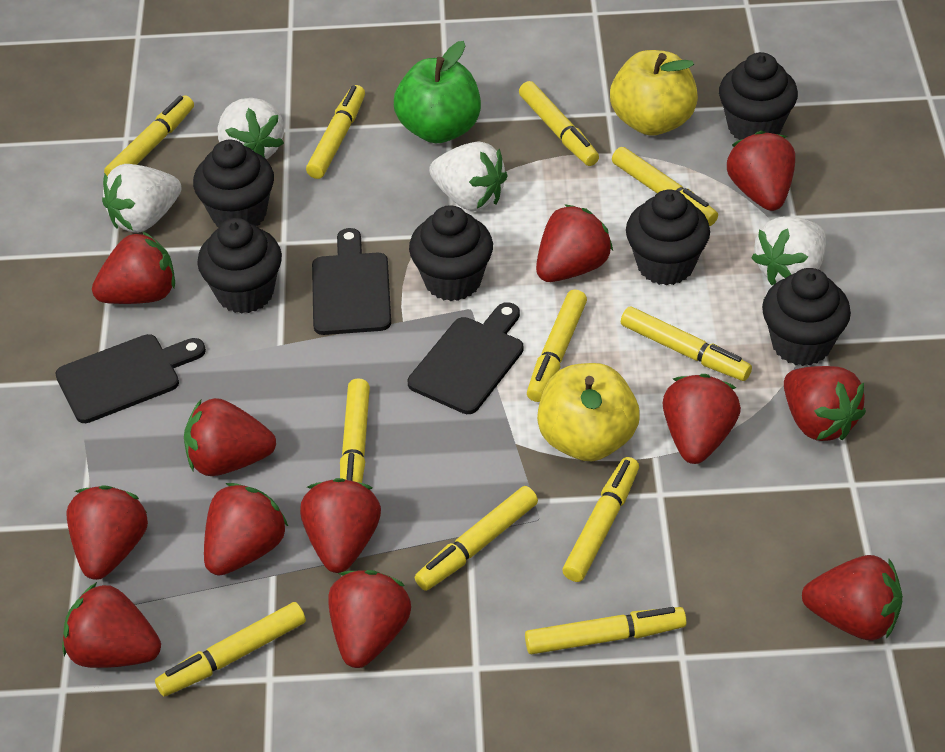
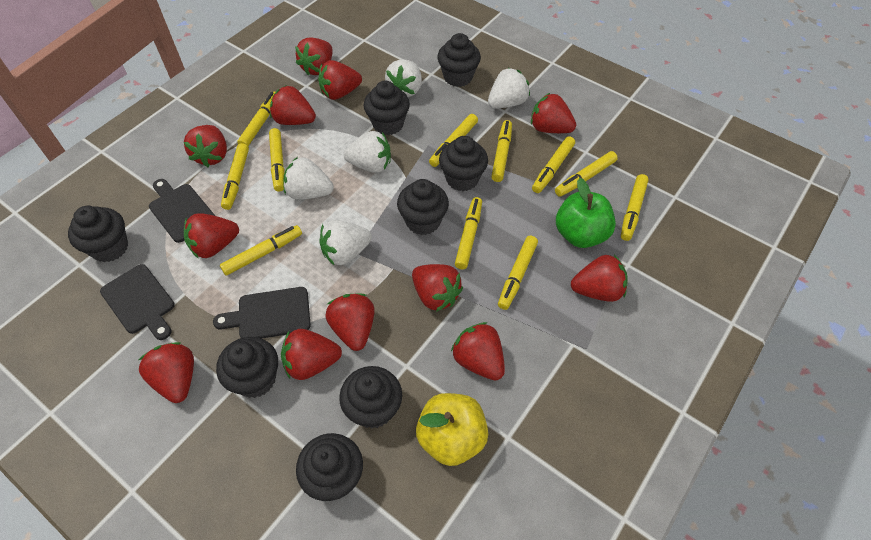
black cupcake: [193,139,274,227] [197,218,282,314] [409,205,493,301] [626,189,710,286] [719,52,798,140] [762,268,851,366] = 6 -> [68,206,128,262] [216,337,278,398] [296,433,363,501] [339,366,402,429] [364,80,410,135] [397,179,449,235] [438,33,481,87] [439,136,488,191] = 8
white strawberry: [102,164,181,233] [218,98,284,159] [429,141,508,211] [751,217,826,286] = 4 -> [283,157,334,200] [319,220,372,265] [343,131,391,173] [385,60,422,97] [488,68,530,108] = 5
yellow apple: [537,363,640,461] [610,50,698,136] = 2 -> [416,393,488,466] = 1

